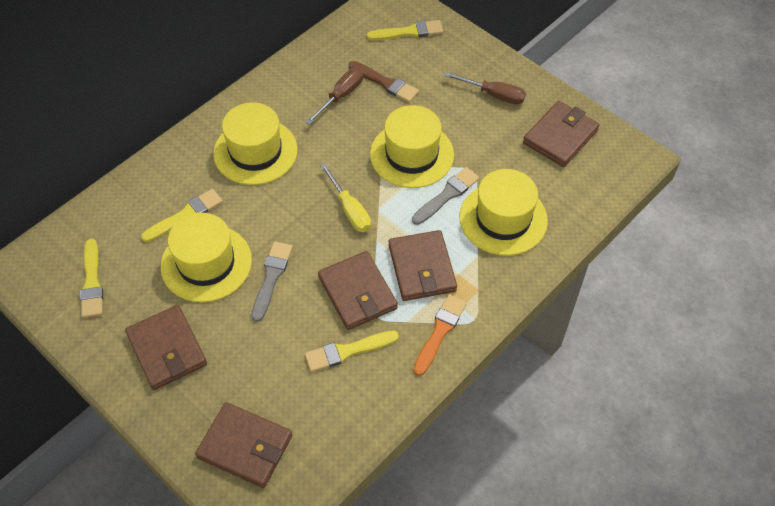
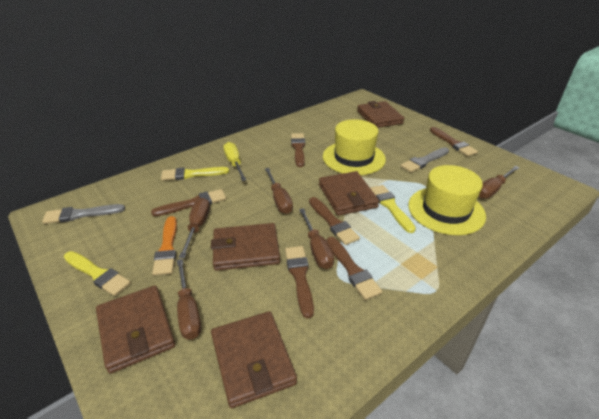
brown brush: [349,61,419,102] = 1 -> [151,189,226,216] [285,246,314,318] [291,133,305,167] [309,197,360,245] [326,237,382,300] [430,127,478,156] = 6
brown screwdriver: [306,68,363,125] [444,72,526,104] = 2 -> [177,259,201,340] [179,198,210,258] [265,168,293,214] [299,208,334,269] [478,166,520,199] = 5
yellow brush: [80,239,103,318] [141,189,223,242] [305,331,399,372] [367,20,443,40] = 4 -> [64,251,131,296] [161,167,229,181] [370,185,416,233] = 3
yellow hat: [161,213,252,302] [213,102,298,185] [370,105,454,188] [460,169,548,256] = 4 -> [323,119,386,175] [408,165,486,235] = 2

